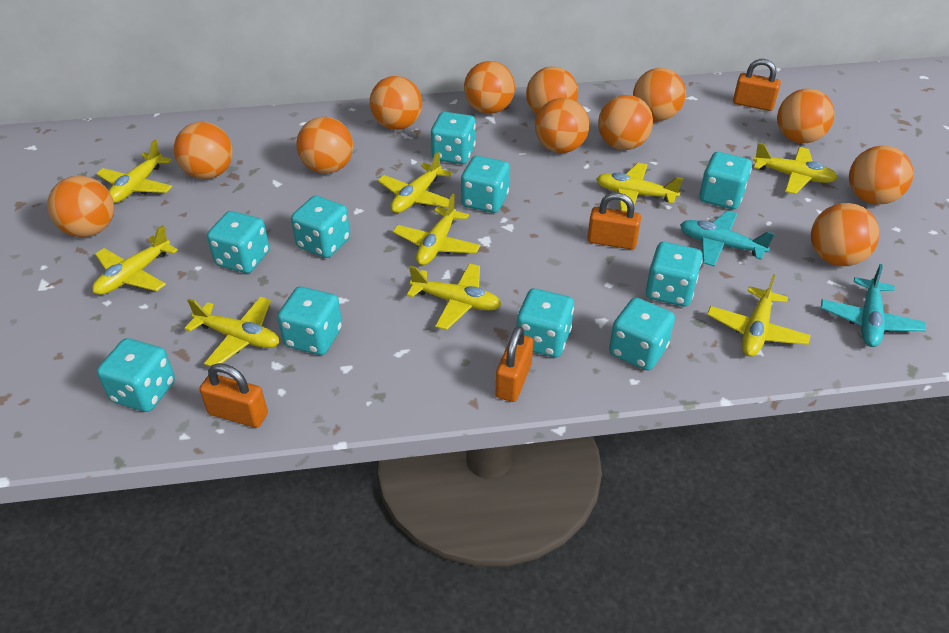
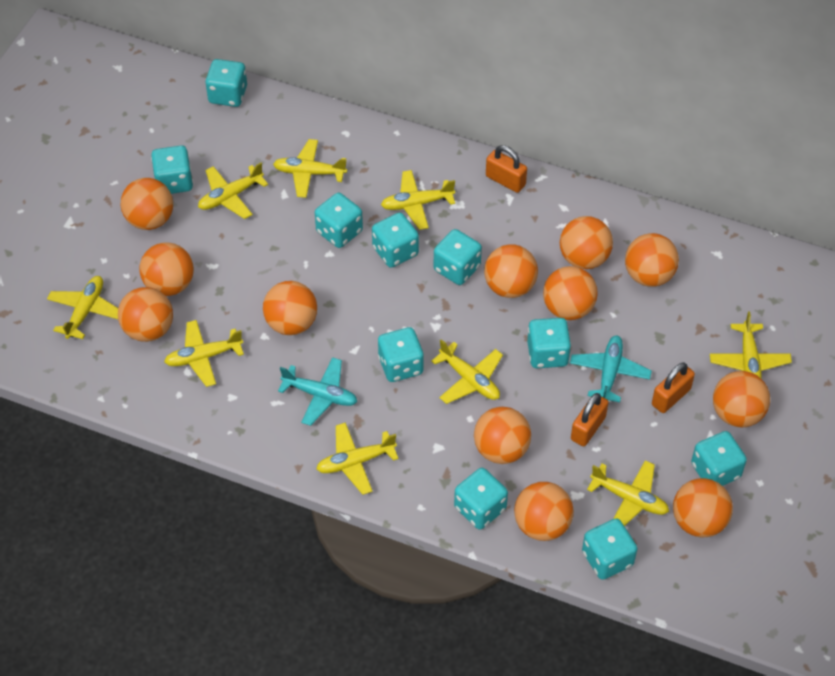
orange padlock: [199,363,268,428] [495,326,533,402] [587,193,641,250] [733,59,781,111] = 4 -> [486,145,527,193] [571,393,609,446] [652,362,695,413] = 3

